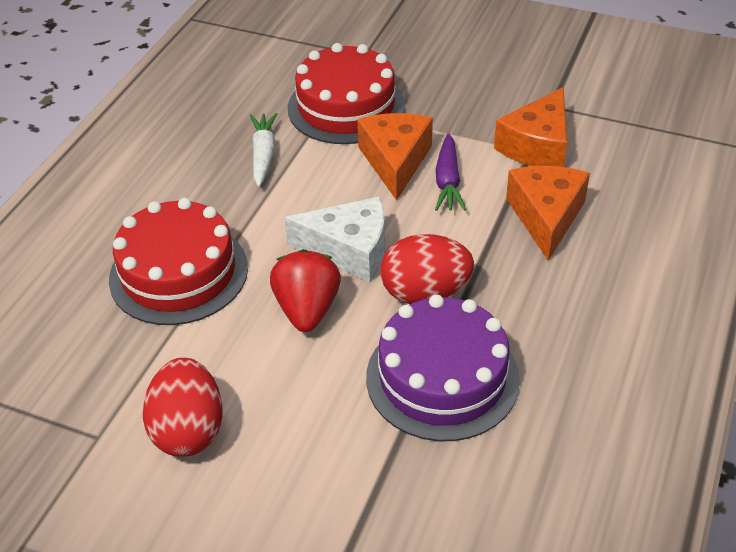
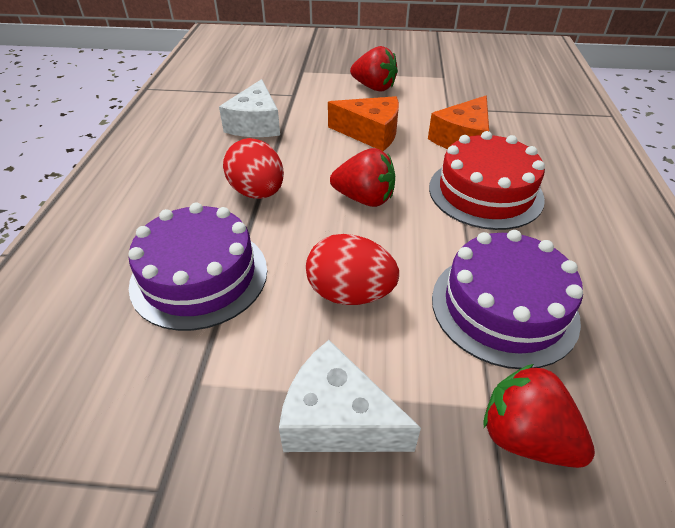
orange cheese: [357,113,433,201] [494,87,567,167] [506,166,590,261] = 3 -> [328,96,399,151] [428,96,489,149] = 2
purple cake: [366,294,520,441] = 1 -> [128,203,267,331] [432,230,583,369] = 2
purple carrot: [435,133,466,211] = 1 -> none = 0
red cake: [109,198,248,325] [288,43,405,144] = 2 -> [429,131,545,230] = 1
red strawberry: [270,249,341,332] = 1 -> [330,148,395,207] [350,46,398,91] [484,364,595,468] = 3
white carrot: [250,113,277,187] = 1 -> none = 0
white cheese: [284,197,385,282] = 1 -> [219,79,280,137] [279,340,421,452] = 2

